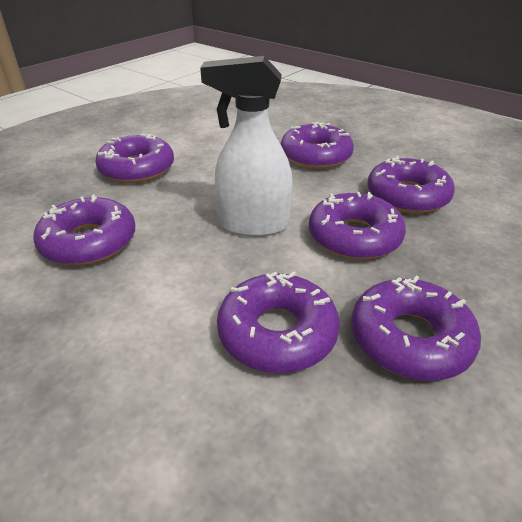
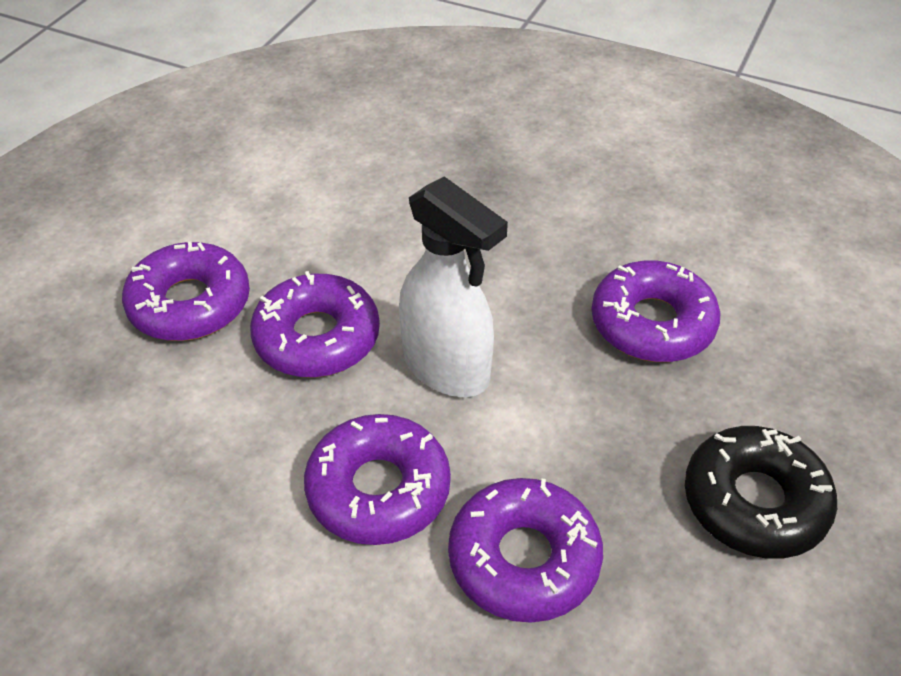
black donut: none = 0 -> [685,426,837,559] = 1
purple donut: [33,194,135,266] [95,134,174,183] [217,271,340,373] [281,122,354,169] [309,192,406,260] [351,276,481,381] [367,156,455,214] = 7 -> [122,242,250,341] [250,271,380,378] [304,414,451,545] [448,478,603,623] [592,261,721,362] = 5

